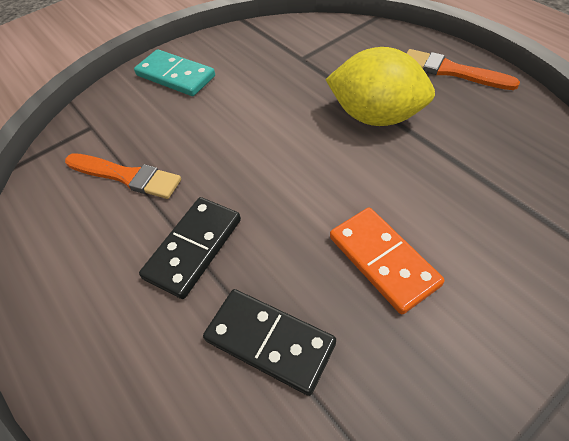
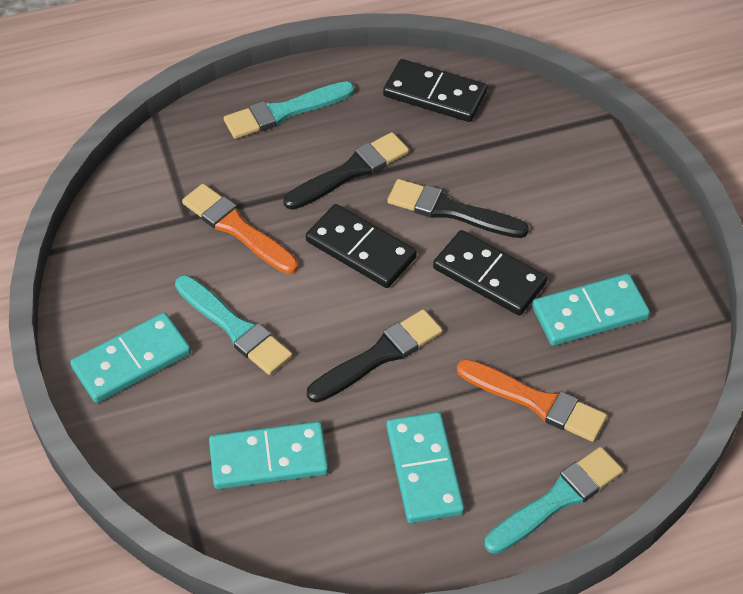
black brush: none = 0 -> [284,132,409,210] [307,309,443,403] [387,179,529,238] = 3
black domino: [139,197,241,299] [203,289,336,396] = 2 -> [306,204,417,288] [383,59,487,122] [433,230,547,315] = 3
orange domino: [330,207,444,314] = 1 -> none = 0
turquoise brush: none = 0 -> [175,275,292,375] [224,81,355,139] [484,447,623,554] = 3
turquoise domino: [134,49,215,96] = 1 -> [70,312,191,403] [209,421,329,489] [386,412,464,523] [532,274,650,346] = 4
yellow lemon: [325,47,435,126] = 1 -> none = 0

